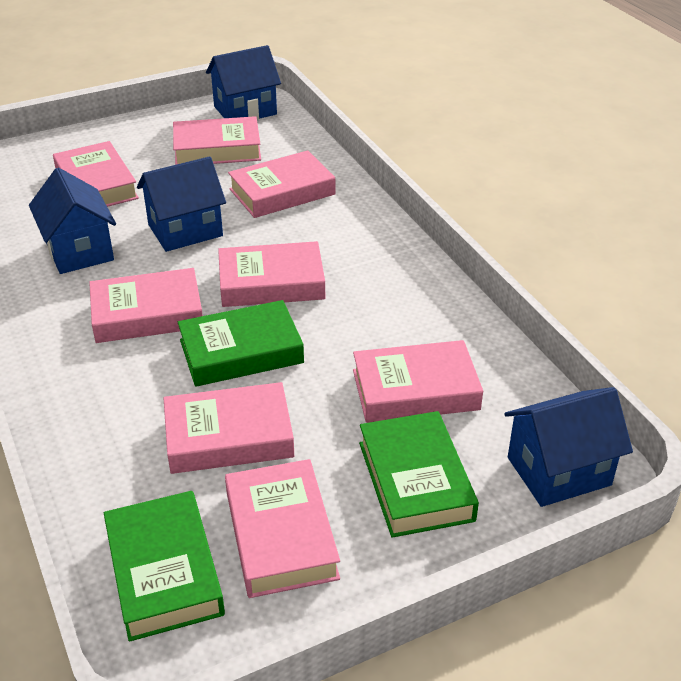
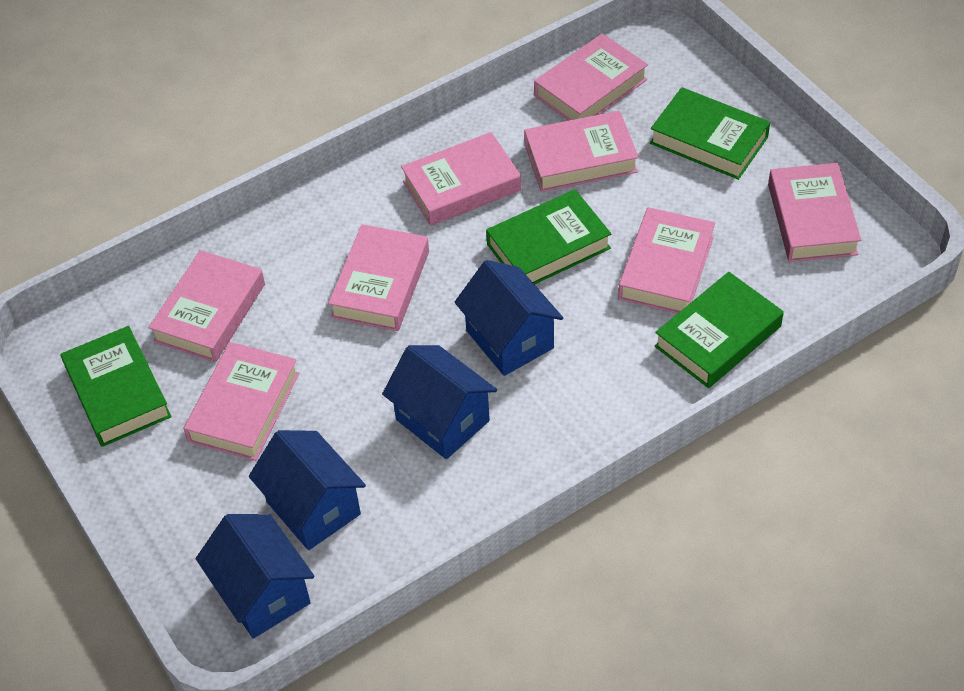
green book: [104,491,225,642] [178,300,304,387] [359,411,479,538] = 3 -> [61,326,171,447] [486,189,611,284] [650,87,770,180] [654,272,784,388] = 4

